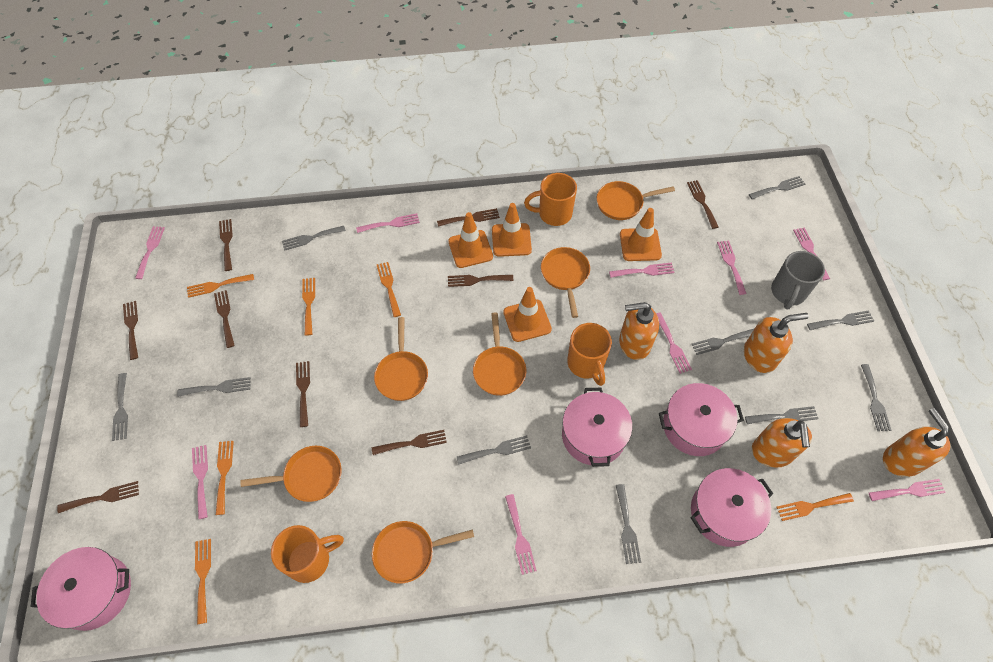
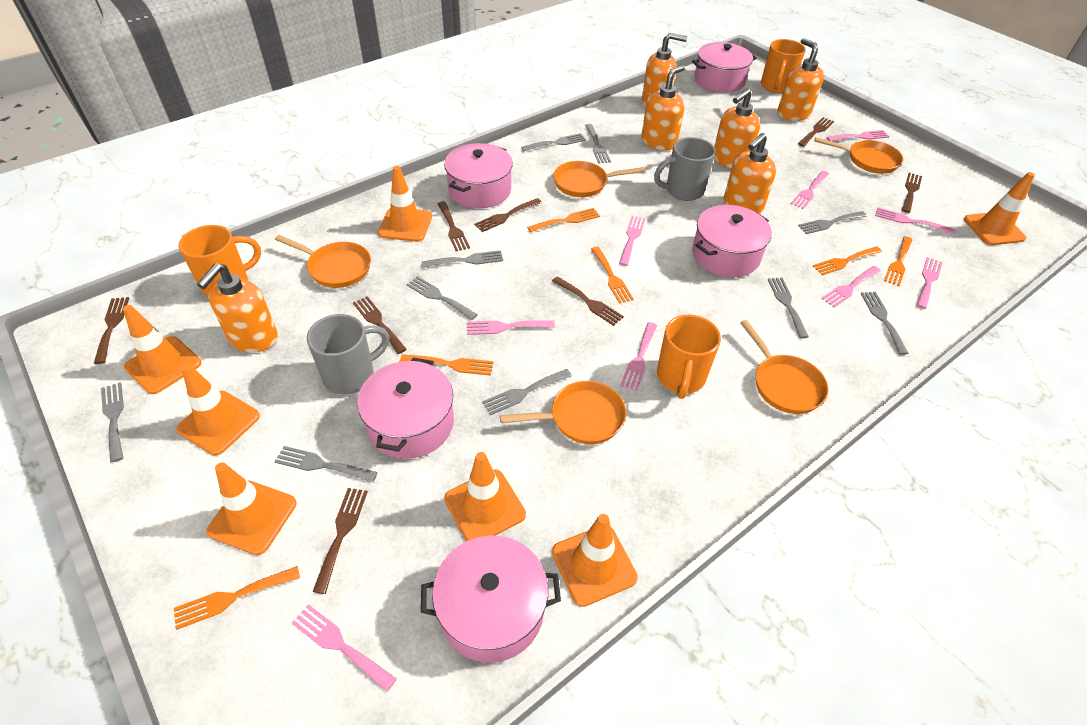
brown fork: [57,481,139,513] [123,301,138,360] [214,290,235,348] [219,219,233,271] [296,361,310,427] [372,430,447,455] [437,208,500,227] [448,275,513,287] [687,180,718,229] = 9 -> [94,297,129,364] [313,488,368,594] [353,296,407,354] [437,201,470,251] [474,198,542,232] [552,276,624,326] [798,117,834,147] [902,173,922,213] = 8
grey mug: [771,251,825,310] = 1 -> [307,314,390,395] [654,137,716,201] = 2
orange pan: [241,446,342,502] [372,521,474,584] [374,317,428,401] [473,312,526,396] [541,247,590,318] [597,181,675,220] = 6 -> [275,235,371,288] [500,381,626,444] [553,161,645,197] [740,320,828,414] [814,137,903,174] = 5
orange soap dispenser: [619,302,659,360] [744,313,809,373] [752,418,812,468] [883,408,951,477] = 4 -> [197,263,278,353] [641,65,685,150] [642,33,687,107] [714,88,760,168] [724,133,776,214] [778,38,824,121] = 6
orange traffic cone: [448,212,493,268] [492,203,532,257] [503,287,552,342] [620,208,662,261] = 4 -> [123,305,201,394] [176,364,260,455] [206,462,297,555] [378,166,432,242] [444,452,526,541] [552,514,638,607] [964,172,1035,245] = 7
pink pot: [31,547,131,631] [562,388,632,467] [659,383,744,456] [690,468,773,547] = 4 -> [357,358,454,459] [421,536,561,663] [444,143,513,208] [692,42,756,93] [692,205,772,277] = 5

